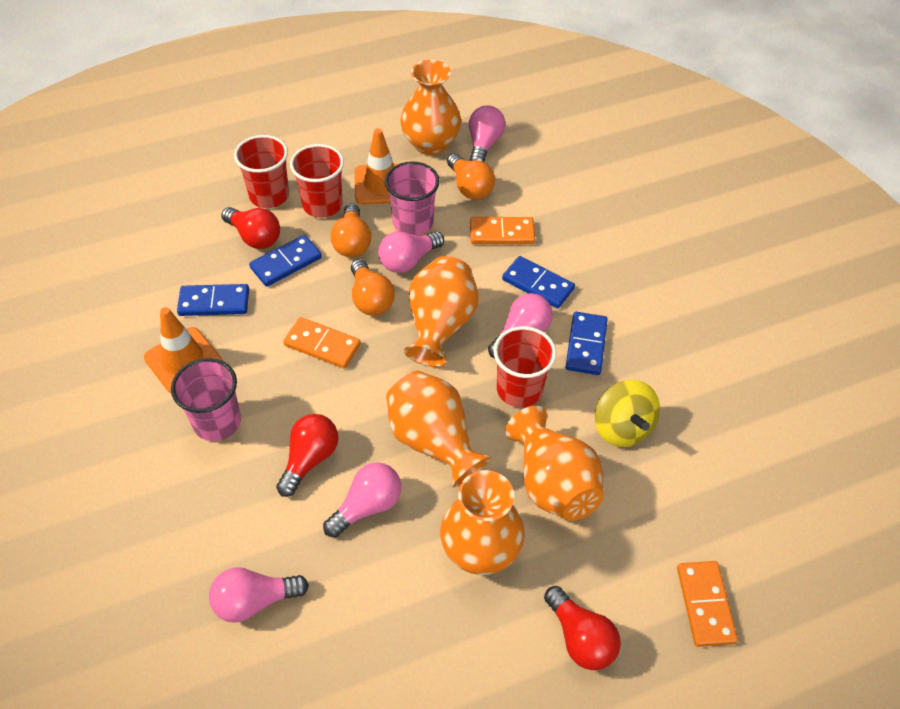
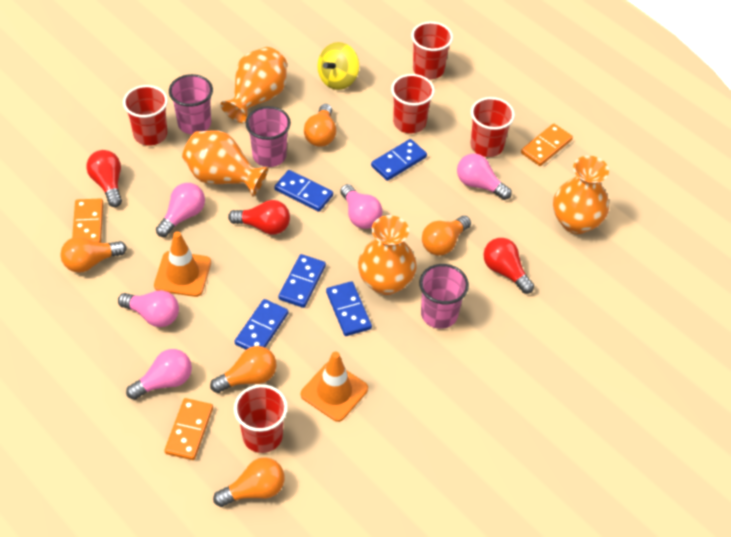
blue domino: [177,284,249,316] [249,235,322,287] [502,256,575,309] [565,312,608,375] = 4 -> [235,299,288,350] [274,170,333,212] [278,254,326,308] [326,281,372,336] [371,139,427,181] = 5
orange light bulb: [330,203,371,257] [351,259,395,315] [447,153,495,200] = 3 -> [60,237,127,273] [210,346,276,393] [213,457,285,507] [304,104,336,147] [422,216,471,256] = 5
orange vase: [386,371,491,488] [400,60,461,155] [404,256,479,367] [440,470,525,575] [505,406,603,521] = 5 -> [182,130,269,197] [220,47,287,124] [358,215,417,295] [553,156,609,234] = 4
pink cup: [171,358,241,441] [385,161,440,235] = 2 -> [169,74,213,134] [246,106,291,167] [419,264,469,329] = 3
red cup: [234,135,289,208] [290,144,344,218] [493,326,556,408] = 3 -> [123,85,168,146] [234,384,288,453] [391,74,435,134] [411,22,453,79] [471,97,515,157] = 5

